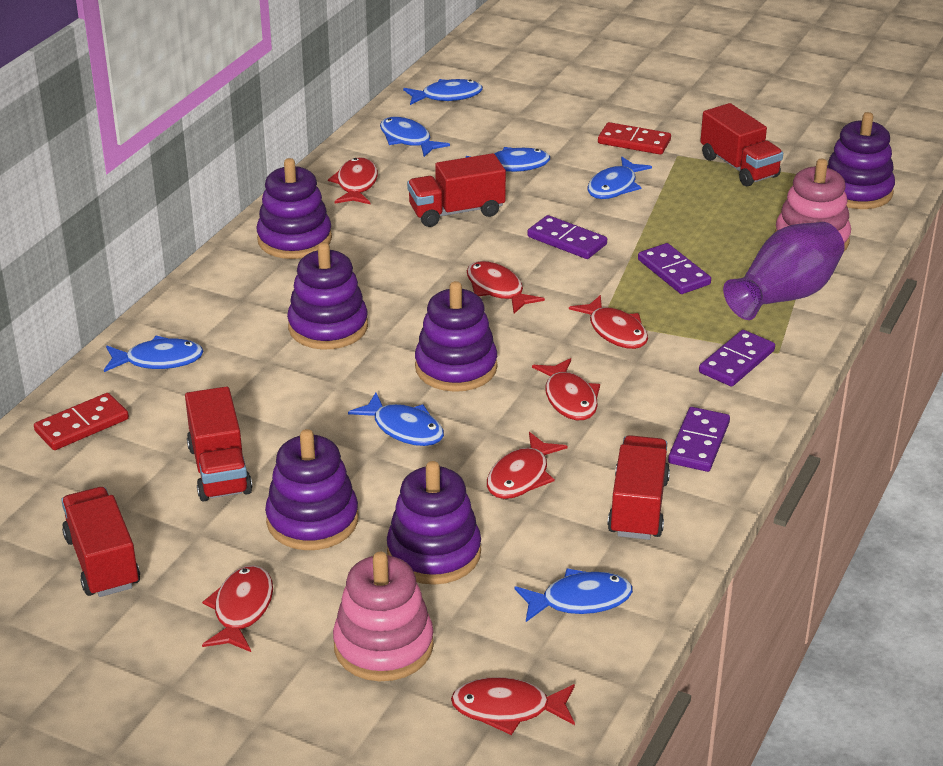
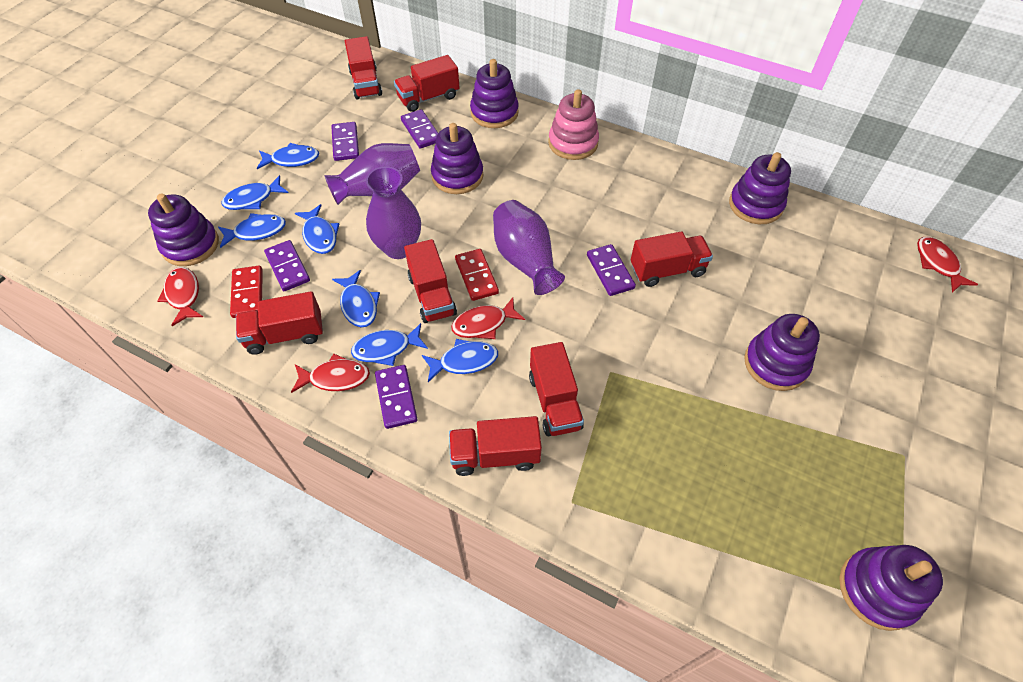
pink stacking toy: [333,552,434,681] [775,159,851,251] = 2 -> [548,89,599,160] = 1
purple domino: [527,215,607,259] [638,243,711,294] [668,407,730,472] [699,330,775,386] = 4 -> [264,240,310,291] [331,122,359,161] [375,365,418,429] [401,109,438,149] [587,244,636,296] = 5
purple vase: [723,222,845,320] = 1 -> [325,143,420,205] [366,166,421,259] [493,200,565,295] = 3
red fish: [202,565,273,652] [328,157,378,205] [451,677,575,735] [467,261,545,314] [487,432,568,499] [532,358,600,420] [569,295,648,349] = 7 -> [158,267,203,326] [291,354,370,393] [451,297,525,339] [917,237,978,292] = 4
red truck: [61,487,140,597] [185,386,252,502] [407,153,506,227] [607,435,670,540] [700,103,783,186] = 5 -> [236,291,323,355] [345,36,382,100] [394,55,460,112] [404,239,457,323] [449,416,542,476] [529,342,584,436] [631,231,713,287] = 7

